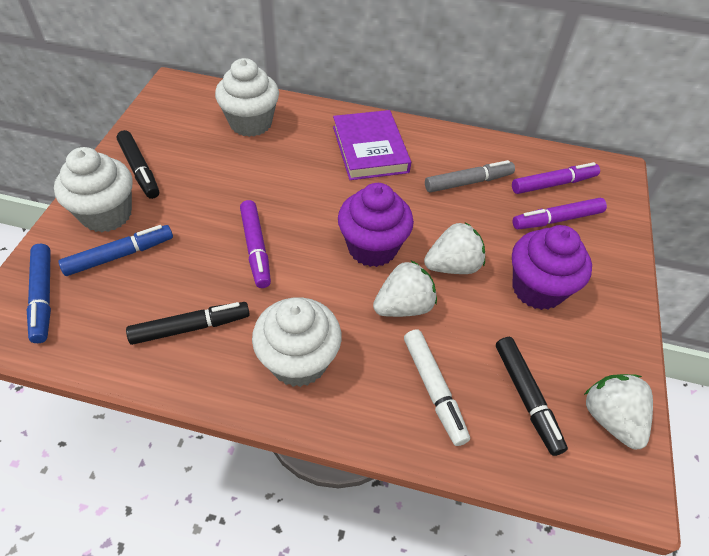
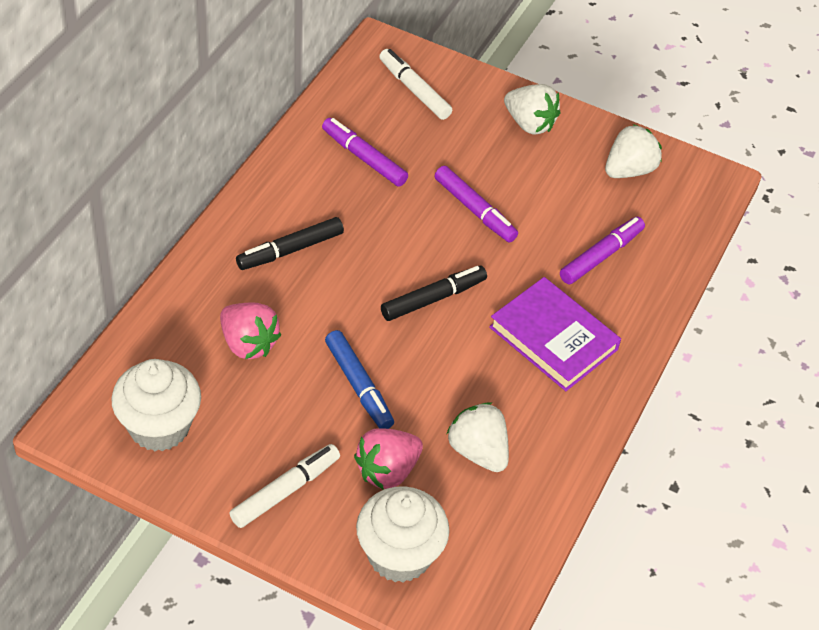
black marker: [117,130,159,199] [126,302,250,345] [496,337,568,456] = 3 -> [236,217,344,270] [381,266,487,321] = 2
blue marker: [27,244,51,343] [58,225,173,276] = 2 -> [325,330,394,429] = 1
grey marker: [425,160,515,193] = 1 -> none = 0
pink strawberry: none = 0 -> [220,303,281,359] [354,428,423,490] = 2
purple cupcake: [338,183,414,267] [512,225,592,310] = 2 -> none = 0
white cupcake: [54,147,133,232] [215,58,279,137] [252,298,342,387] = 3 -> [111,359,201,451] [356,486,450,583] = 2
white marker: [404,329,470,446] = 1 -> [229,444,340,528] [379,49,452,120] = 2

